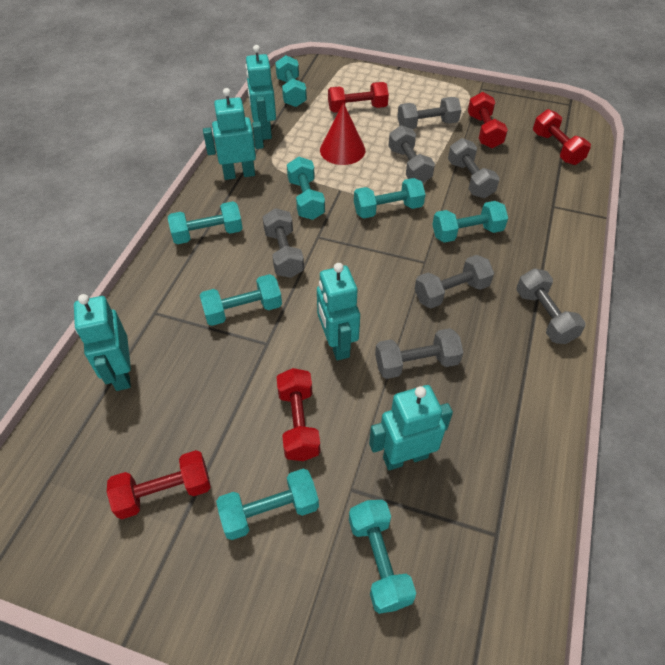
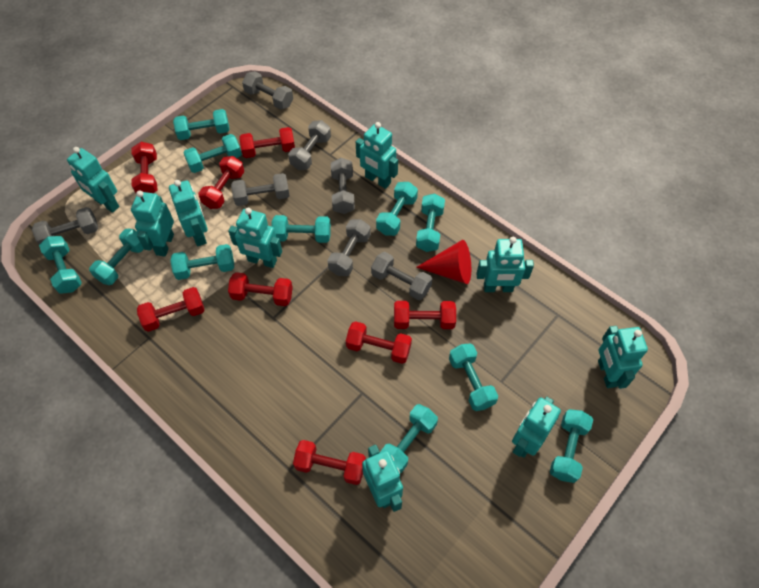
red dumbbell: [107,450,211,519] [276,368,321,461] [328,82,389,113] [468,92,508,148] [533,109,591,165] = 5 -> [131,142,157,193] [137,287,205,332] [198,156,244,209] [228,272,293,306] [239,127,295,158] [293,440,366,485] [346,321,412,364] [394,301,456,329] = 8
turquoise dumbbell: [168,201,243,244] [199,274,282,326] [216,469,319,540] [275,55,307,107] [287,157,325,220] [349,500,416,614] [354,178,425,218] [432,201,508,243] = 8 -> [39,236,82,294] [89,228,144,285] [170,244,234,280] [173,109,229,140] [183,134,242,173] [272,215,331,243] [376,182,418,236] [380,404,438,473] [416,194,445,252] [449,344,498,411] [550,409,593,483] = 11
turquoise robot: [74,294,131,391] [203,88,264,180] [245,45,276,140] [317,263,360,361] [369,385,453,470] = 5 -> [67,147,120,213] [131,190,174,256] [169,180,208,246] [228,208,282,268] [356,122,398,189] [362,445,403,512] [476,237,534,292] [512,397,561,458] [598,326,648,389] = 9

